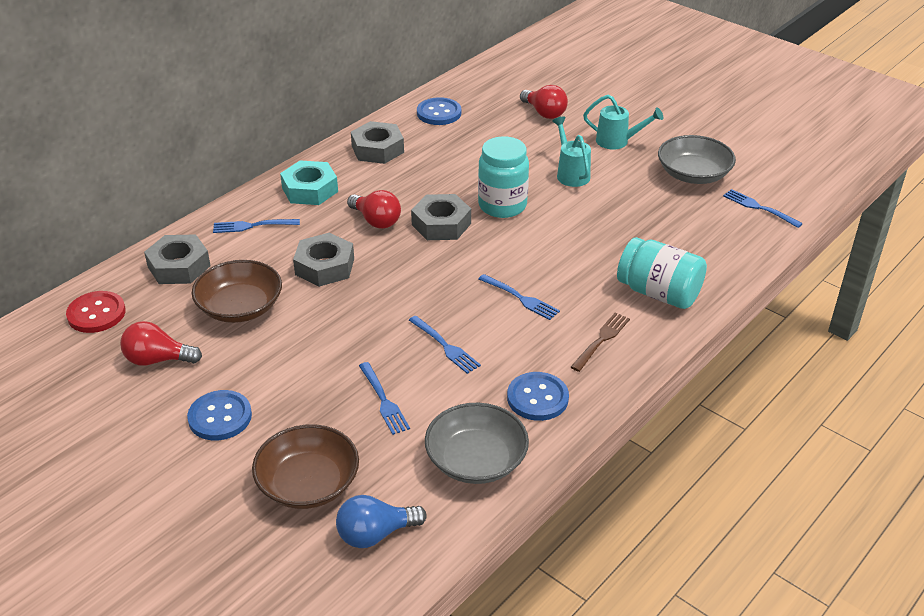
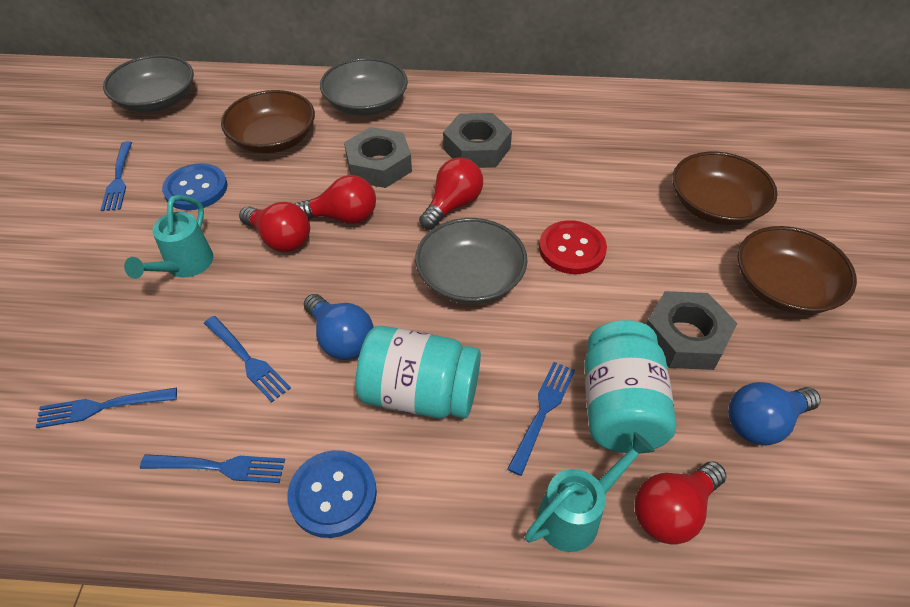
blue button: [187,390,252,440] [417,97,461,125] [507,372,569,421] = 3 -> [162,163,228,210] [287,450,377,538] = 2
blue light bulb: [336,495,427,548] = 1 -> [304,294,374,360] [728,382,821,445] = 2
brown bowl: [192,260,282,323] [252,424,359,509] = 2 -> [221,90,315,154] [672,152,778,226] [737,226,857,315] = 3
brown fork: [571,313,630,372] = 1 -> none = 0
grey bowl: [425,403,529,484] [658,135,736,184] = 2 -> [103,55,194,113] [320,58,408,116] [415,218,528,304] = 3
grey nut: [144,234,211,284] [293,233,354,287] [351,121,404,164] [411,194,471,240] = 4 -> [344,127,412,188] [443,113,512,168] [646,291,737,370] = 3
red light bulb: [120,321,202,366] [347,190,401,229] [520,85,568,119] = 3 -> [239,202,310,252] [295,175,376,224] [419,158,483,230] [635,461,726,545] = 4
turquoise nut: [280,160,338,205] = 1 -> none = 0

